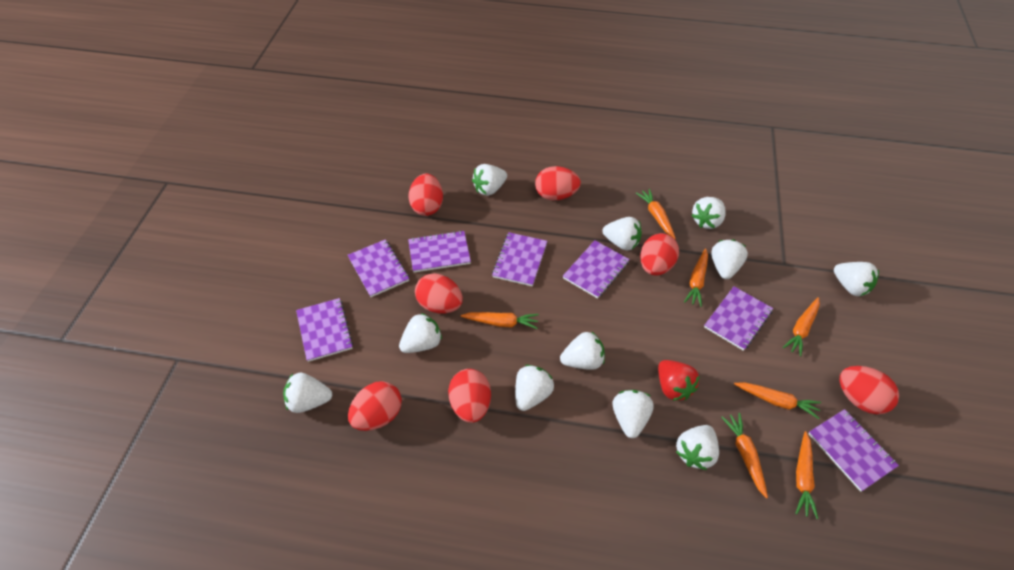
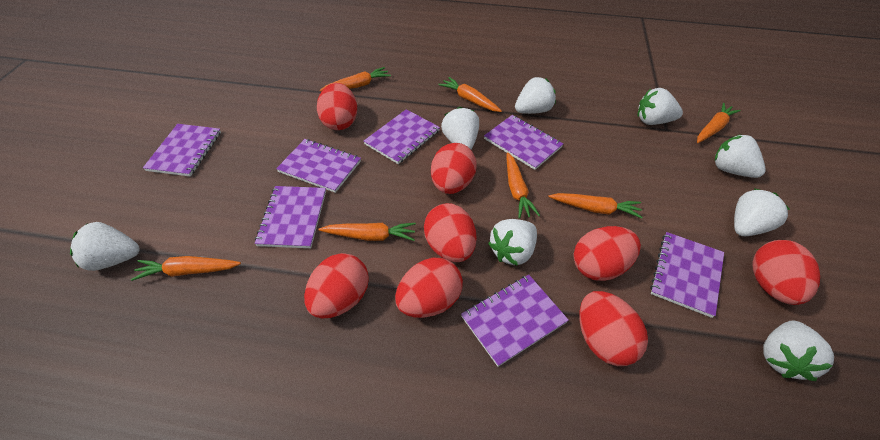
red egg: [348,381,402,431] [408,174,443,216] [415,273,463,314] [448,369,491,423] [535,166,581,200] [640,233,679,276] [839,366,899,415] = 7 -> [304,253,369,318] [317,83,357,130] [395,258,463,318] [424,203,477,262] [431,143,476,194] [574,226,641,281] [579,291,648,366] [752,240,820,305] = 8
red strawberry: [658,360,699,401] = 1 -> none = 0
white strawberry: [283,373,332,413] [399,313,442,353] [472,164,507,196] [515,365,554,411] [560,332,605,370] [602,217,642,250] [612,390,654,438] [676,425,719,470] [691,197,726,229] [711,239,748,279] [834,262,879,296] = 11 -> [70,222,140,271] [441,107,479,149] [488,219,537,266] [515,77,556,114] [637,88,683,125] [715,134,766,178] [734,188,790,236] [763,320,834,381] = 8

